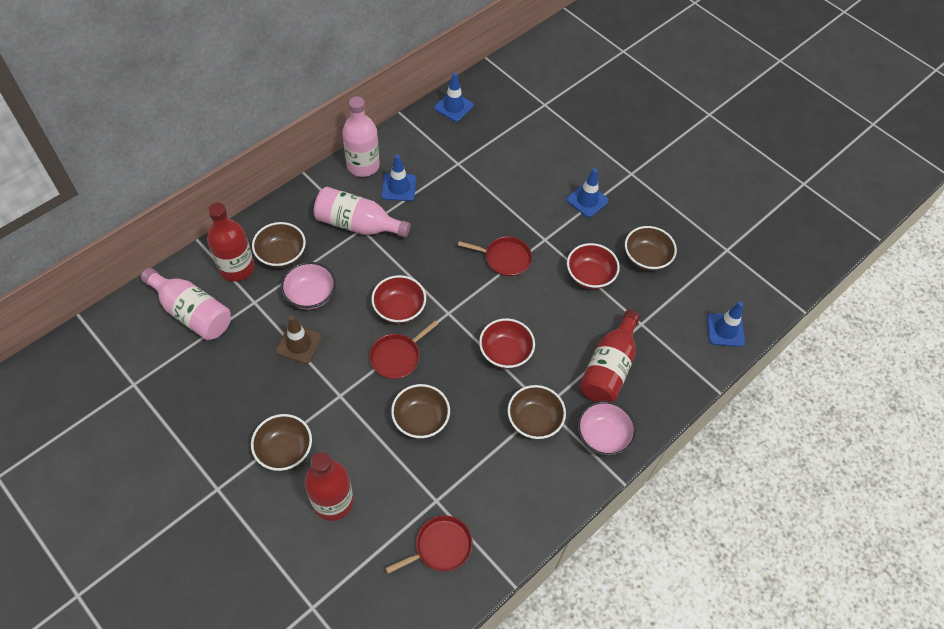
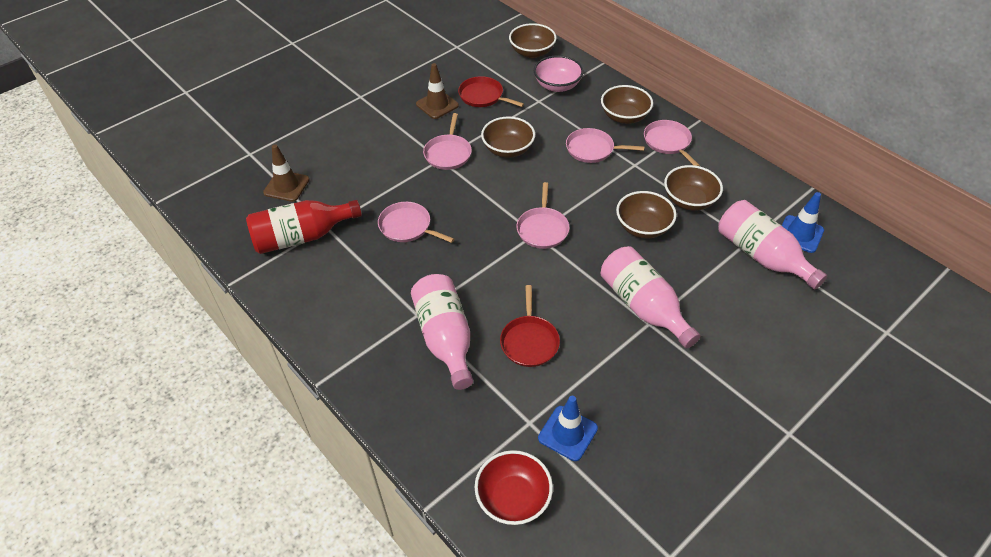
blue traffic cone: [382,155,416,201] [434,73,474,122] [567,168,609,218] [707,302,745,347] = 4 -> [538,396,598,461] [782,192,824,253] = 2
brown traffic cone: [276,316,322,364] = 1 -> [263,144,310,202] [416,63,459,119] = 2
pink bowl: [281,262,336,310] [577,401,636,456] = 2 -> [534,55,584,92] = 1
pink pan: none = 0 -> [378,202,454,243] [423,113,472,170] [517,182,570,249] [566,128,644,163] [644,120,700,166] = 5
red bottle: [207,203,255,282] [305,452,354,521] [580,310,640,402] = 3 -> [246,200,362,254] = 1
red bowl: [371,275,426,324] [479,318,535,369] [567,243,620,289] = 3 -> [474,450,553,525] = 1
red pan: [369,321,438,379] [386,516,473,574] [458,237,532,277] = 3 -> [458,76,524,107] [500,285,560,367] = 2

